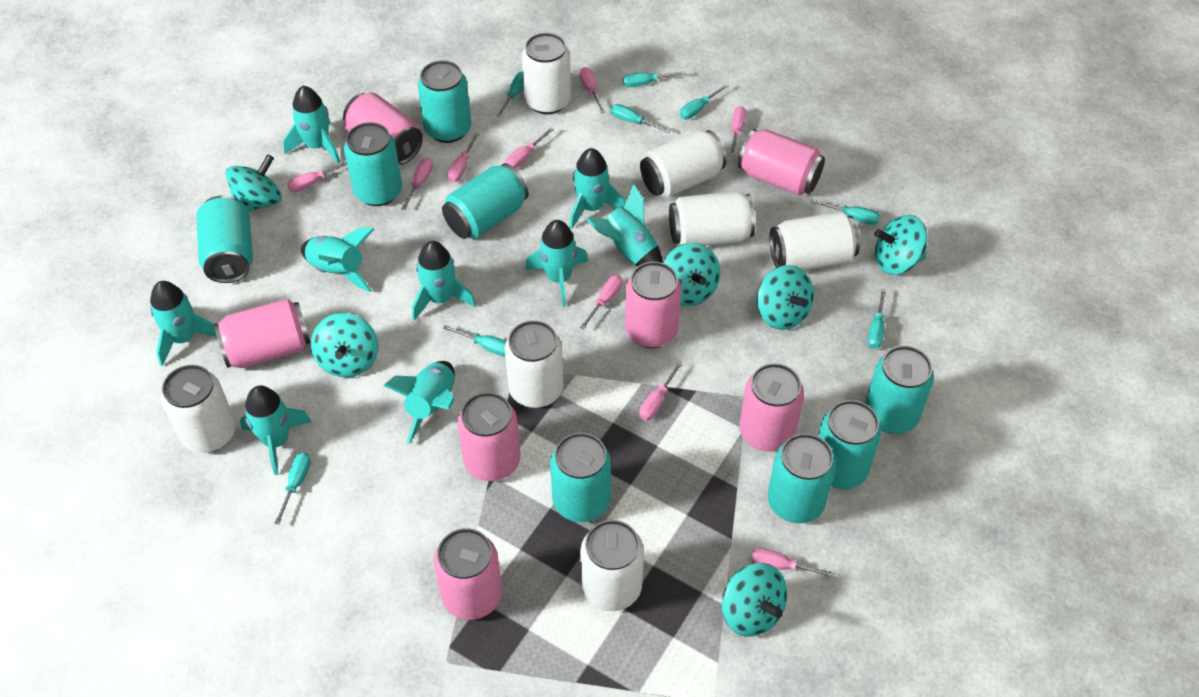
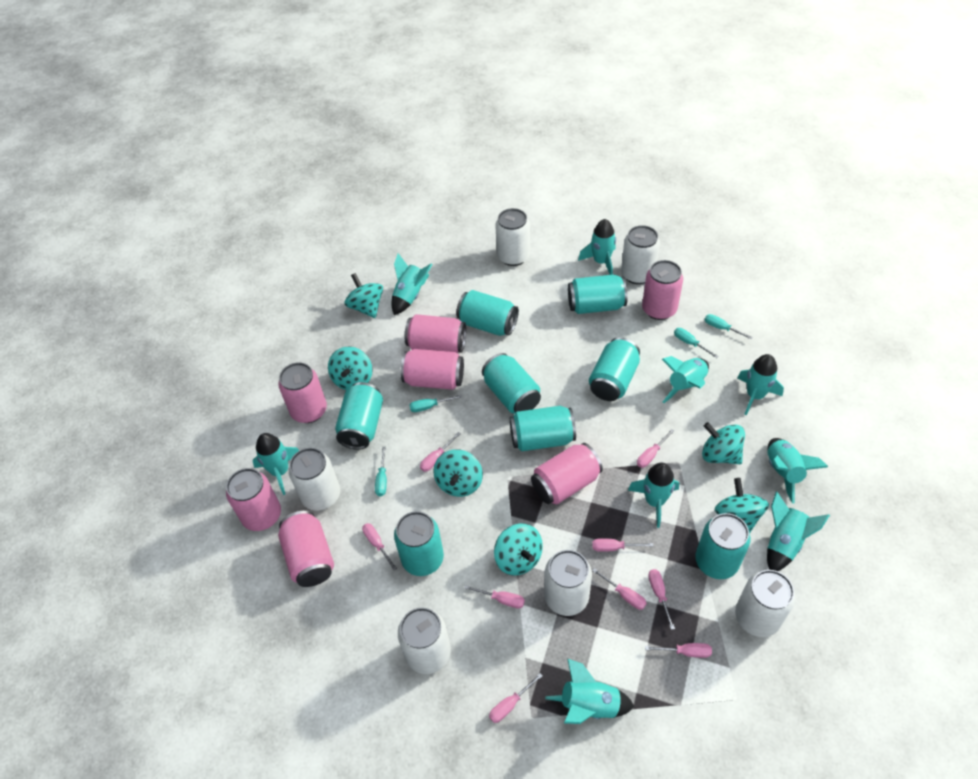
turquoise screwdriver: [274,452,311,525] [443,325,506,356] [496,71,524,117] [610,104,671,133] [623,71,687,87] [679,84,729,119] [811,199,880,225] [867,289,886,349] = 8 -> [375,447,387,497] [410,395,462,412] [674,328,718,358] [705,314,753,340] = 4
white can: [161,365,236,453] [505,320,564,408] [522,33,571,115] [580,520,644,611] [640,130,726,198] [669,191,755,246] [769,212,860,270] = 7 -> [289,448,340,511] [398,607,451,674] [495,208,530,266] [544,550,592,616] [621,225,660,284] [735,570,795,637] = 6

